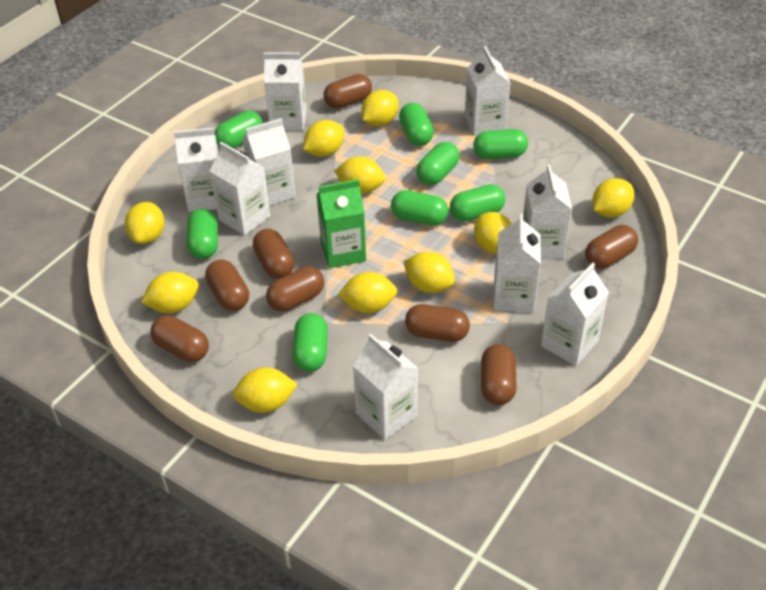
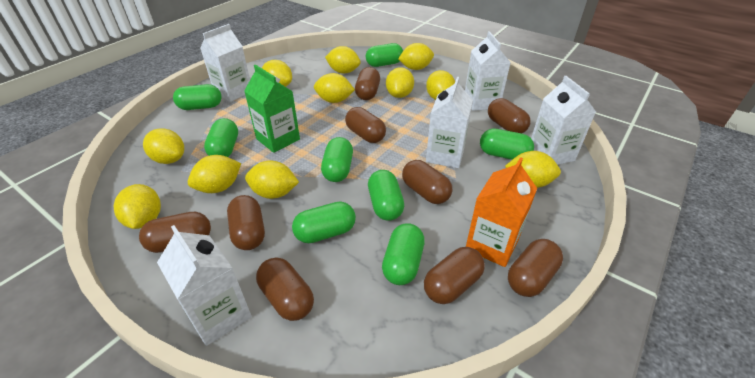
brown capsule: [150,315,209,362] [205,260,249,311] [253,229,294,279] [266,266,324,312] [324,74,372,109] [405,304,470,342] [481,344,517,405] [585,225,638,269] = 8 -> [139,212,211,253] [227,195,265,250] [256,257,314,321] [345,107,386,143] [355,67,380,100] [402,160,452,204] [424,247,485,304] [488,98,530,133] [508,239,563,297] = 9
orange carton: none = 0 -> [466,157,537,267] = 1
white carton: [174,128,218,212] [210,142,270,236] [243,118,296,206] [264,53,306,131] [353,334,419,440] [465,46,511,136] [493,214,541,312] [523,164,572,259] [541,263,609,366] = 9 -> [157,225,252,346] [200,24,250,102] [426,77,473,168] [465,31,511,111] [531,76,596,165] = 5
yellow lemon: [125,202,165,244] [141,272,199,313] [233,367,298,413] [303,120,344,157] [334,156,386,194] [338,272,398,313] [361,90,399,126] [403,252,455,293] [474,212,512,254] [592,178,635,218] = 10 -> [113,184,161,229] [143,128,184,164] [188,155,241,193] [245,161,299,199] [262,60,292,87] [314,73,355,103] [325,46,361,74] [386,67,414,98] [398,43,434,70] [426,70,455,100] [505,151,561,188] = 11

